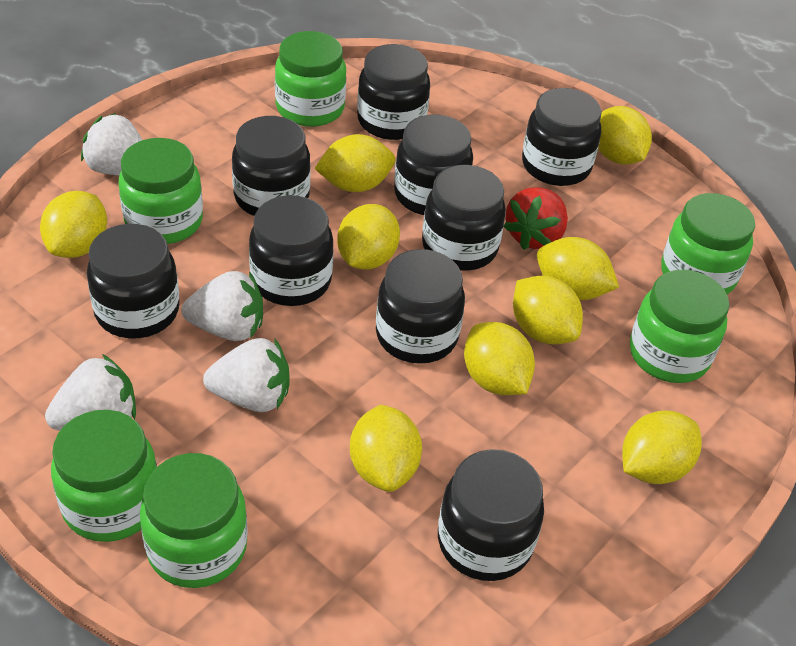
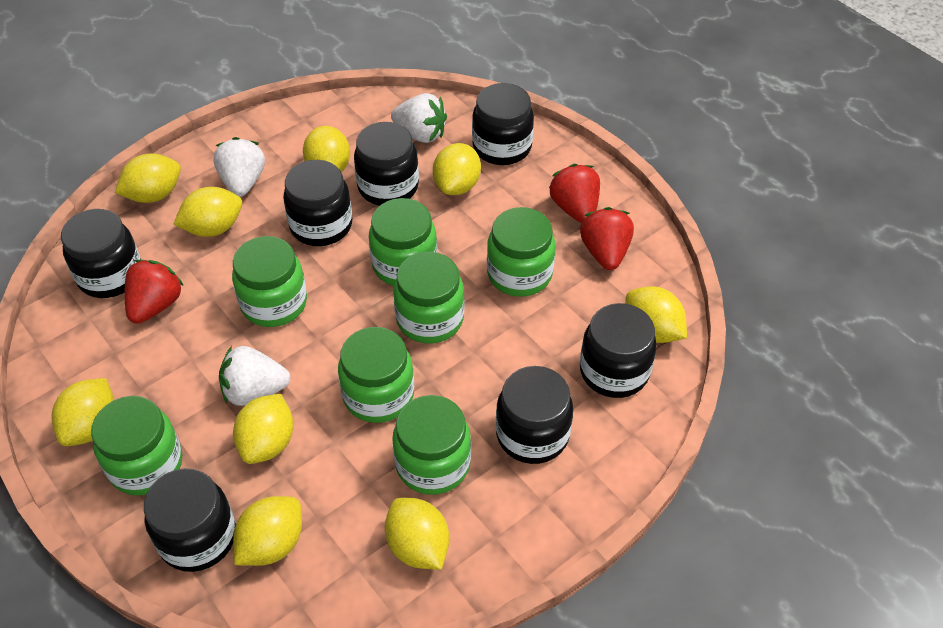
black jar: [87,224,179,339] [232,116,310,216] [249,195,334,306] [357,44,430,140] [376,249,465,364] [394,115,473,215] [422,165,506,271] [438,449,544,581] [522,88,602,186] = 9 -> [61,209,141,298] [144,468,236,572] [283,160,353,246] [354,122,419,206] [472,83,534,165] [496,366,573,464] [580,303,657,398] = 7
green jar: [51,410,157,542] [118,138,203,244] [140,453,248,588] [275,31,346,127] [630,270,729,383] [661,193,755,294] = 6 -> [91,396,182,496] [232,236,307,327] [338,327,414,423] [369,198,437,286] [392,395,471,495] [393,252,464,343] [487,207,555,297] = 7
red strawberry: [504,187,568,250] = 1 -> [125,260,184,324] [549,164,600,223] [580,207,634,270] = 3
white strawberry: [45,354,136,431] [81,113,142,176] [181,271,263,341] [203,338,289,412] = 4 -> [213,137,265,197] [219,346,291,406] [391,93,447,143] = 3

